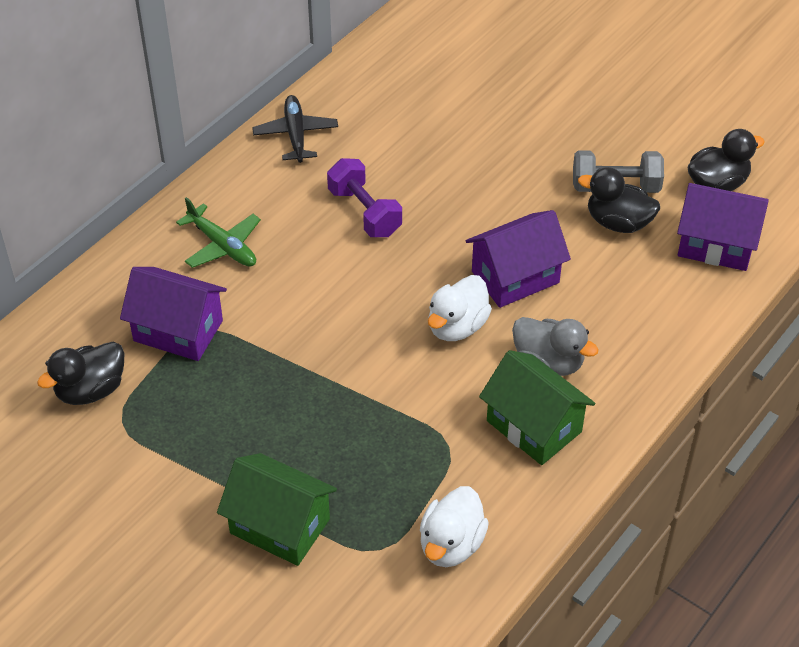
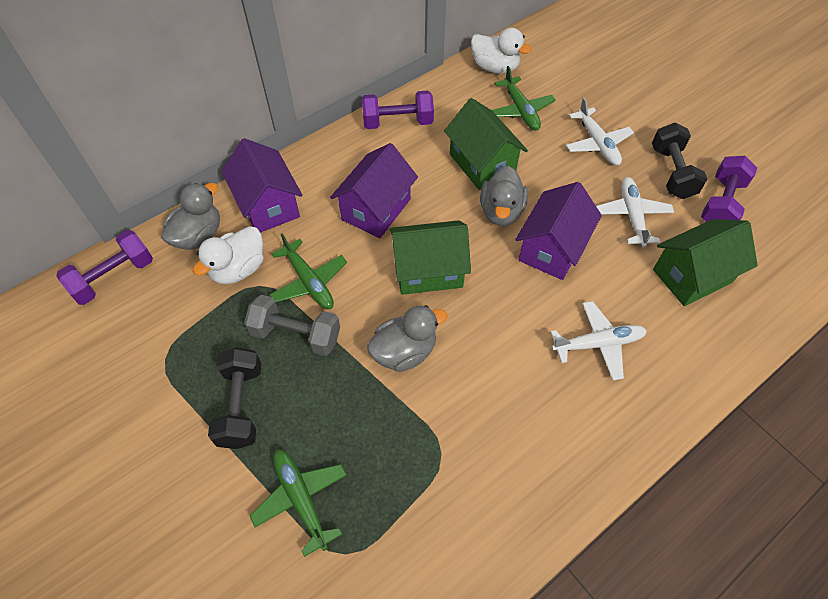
black duck: [37,342,125,405] [578,167,660,233] [688,129,765,191] = 3 -> none = 0
black dumbbell: none = 0 -> [208,347,261,449] [652,123,707,199] = 2
black plane: [252,95,338,163] = 1 -> none = 0
green house: [217,453,337,566] [479,350,595,465] = 2 -> [389,220,471,295] [444,98,528,190] [653,219,758,306] = 3
green plane: [176,197,261,268] = 1 -> [250,450,347,557] [270,233,347,309] [492,66,556,130] = 3
grey duck: [512,317,599,376] = 1 -> [161,183,220,250] [367,305,448,372] [480,166,528,226] = 3
purple dumbbell: [327,158,402,237] = 1 -> [56,230,153,305] [362,90,434,129] [701,156,757,222] = 3
white plane: none = 0 -> [551,301,647,381] [566,98,634,165] [596,177,674,247] = 3

